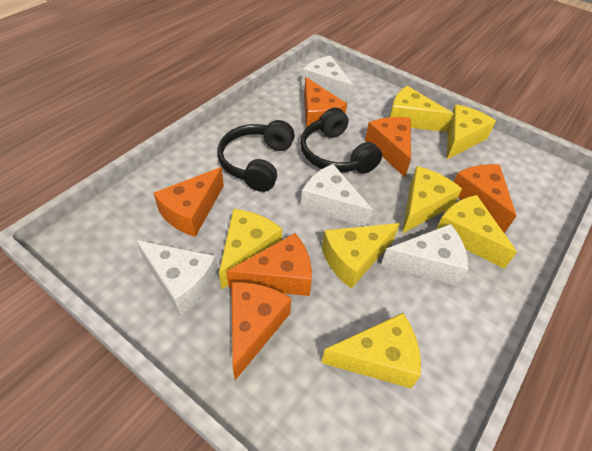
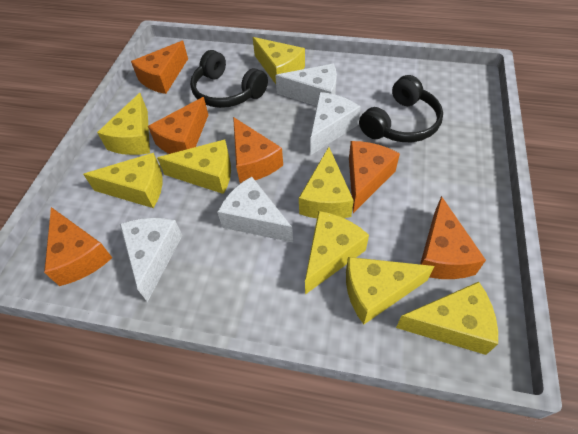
yellow cheese: [219,209,282,290] [322,223,400,289] [322,313,421,388] [390,86,453,132] [402,166,462,233] [436,195,517,269] [447,104,496,159] = 7 -> [83,153,162,208] [97,93,150,155] [157,139,231,194] [253,37,305,84] [299,147,354,218] [305,211,369,295] [346,257,435,325] [396,282,498,355] = 8

